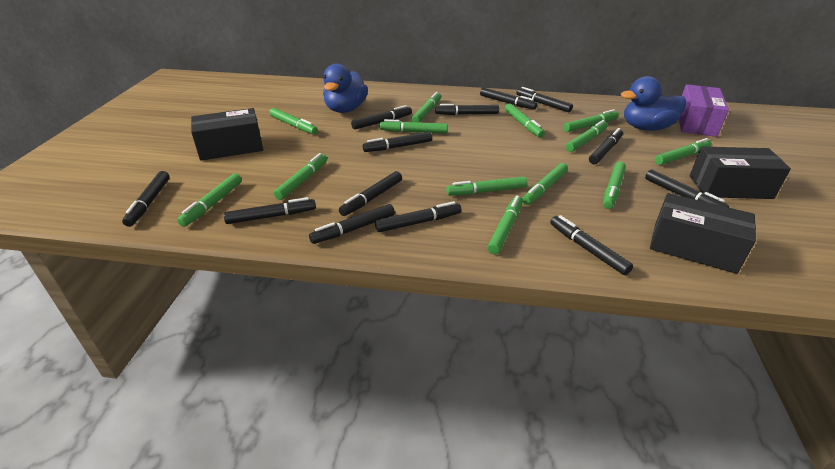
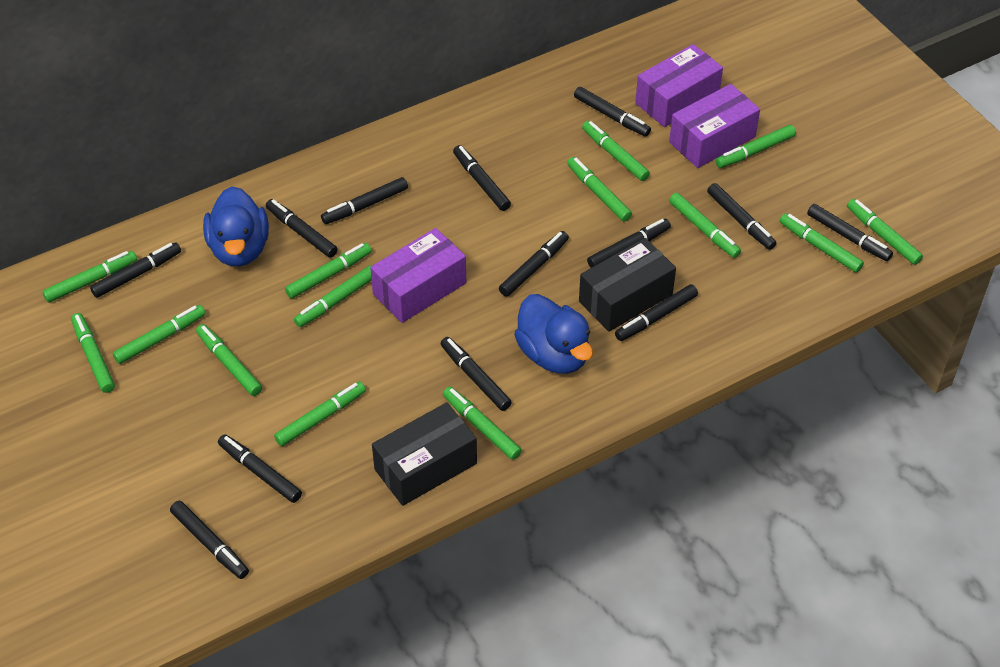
black box: [191,108,263,161] [650,193,756,274] [689,147,791,199] = 3 -> [372,402,477,506] [579,238,676,332] = 2
green marker: [177,174,242,227] [269,108,318,134] [274,153,327,200] [380,119,448,133] [411,92,441,123] [446,176,527,196] [487,195,523,254] [505,103,545,138] [522,163,568,205] [563,109,619,132] [565,120,608,152] [603,162,626,209] [655,138,712,165] = 13 -> [42,251,137,303] [71,313,115,393] [113,305,206,364] [196,324,262,396] [274,381,366,446] [285,243,372,299] [294,266,371,327] [443,387,522,460] [567,157,632,222] [582,121,650,181] [669,193,741,258] [716,125,796,168] [779,213,864,273] [847,199,923,265] = 14
purple box: [679,84,729,137] = 1 -> [370,228,466,323] [635,44,723,127] [669,84,760,168] = 3

